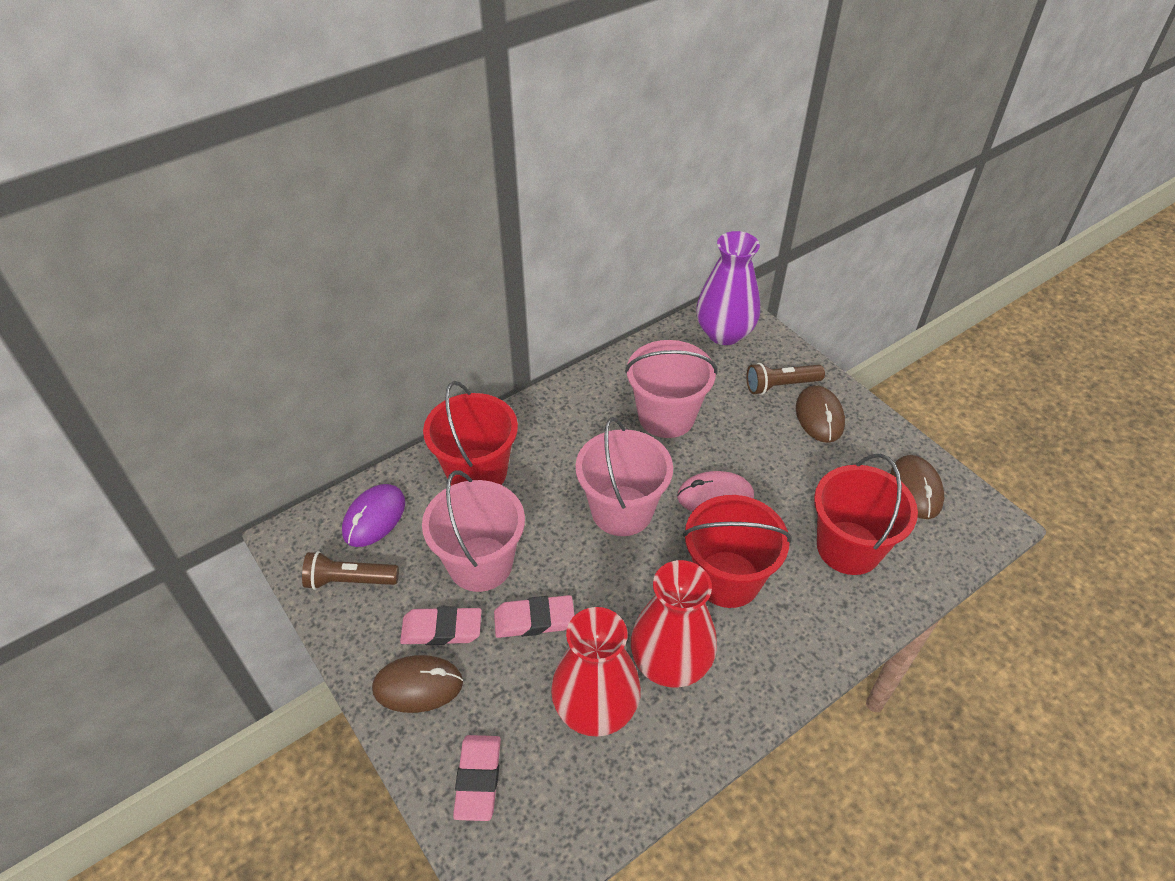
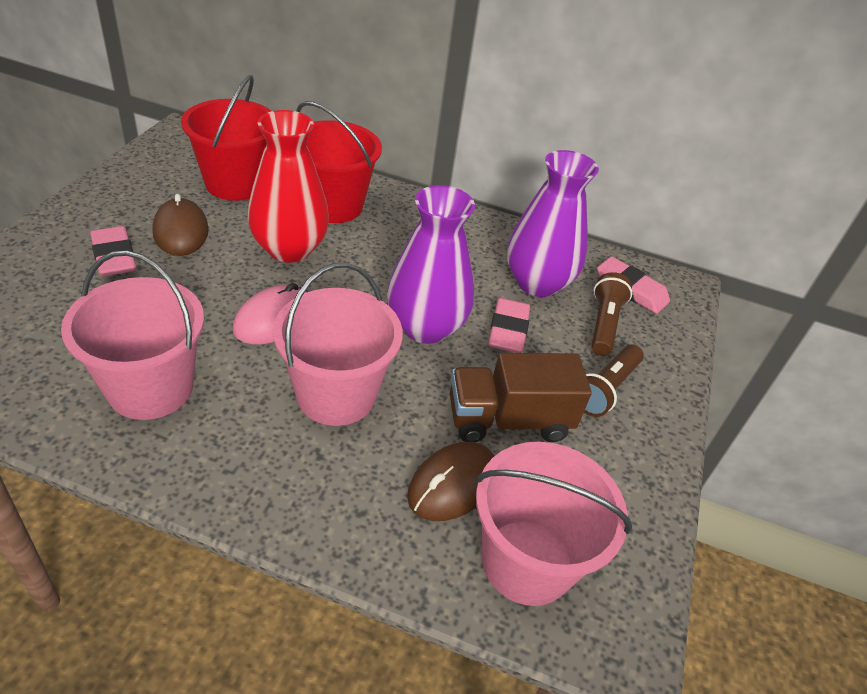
brown mouse: [372,655,463,713] [796,385,845,443] [890,455,944,519] = 3 -> [152,194,209,256] [407,442,494,521] = 2
brown truck: none = 0 -> [450,353,591,442] = 1
purple mouse: [342,484,405,547] = 1 -> none = 0
purple vase: [696,231,760,345] = 1 -> [387,185,475,344] [507,150,599,297] = 2
red bucket: [423,381,518,486] [683,495,792,608] [814,454,918,575] = 3 -> [181,75,271,201] [296,101,382,223] = 2
red vase: [551,607,641,737] [631,560,717,688] = 2 -> [247,110,329,263] = 1

